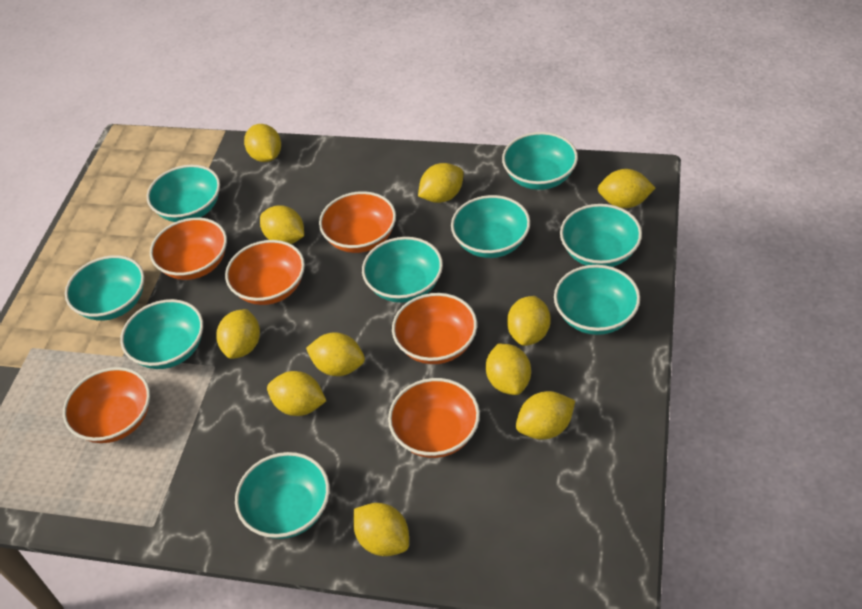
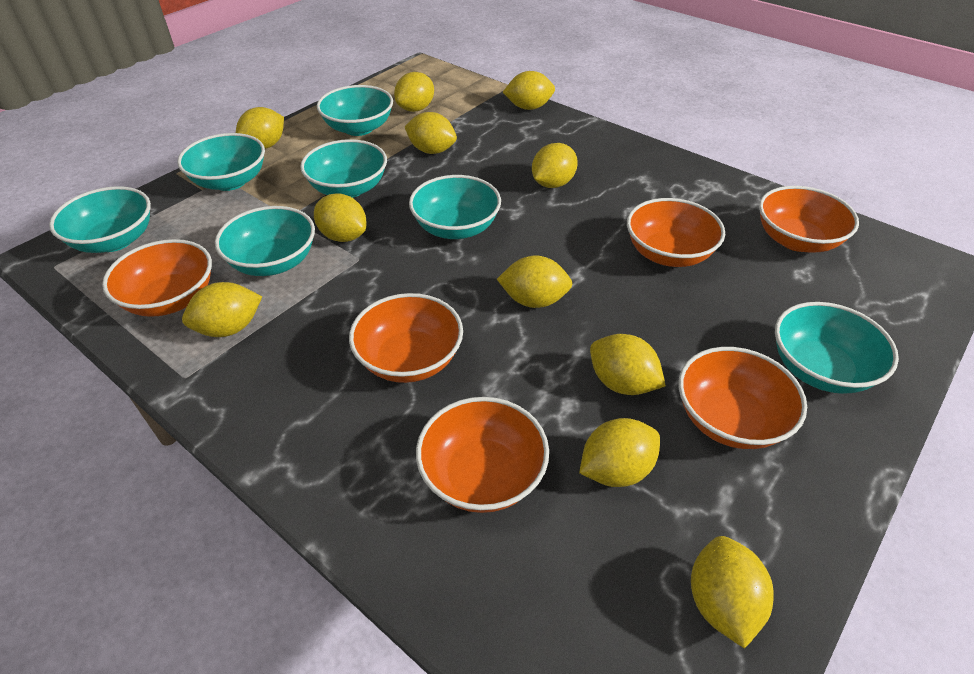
turquoise bowl: [65,255,144,321] [120,299,203,369] [147,165,220,222] [235,452,330,539] [362,237,443,303] [451,195,530,258] [502,132,578,190] [554,265,640,335] [560,204,642,267] = 9 -> [49,186,151,253] [177,133,265,191] [215,206,315,276] [300,139,387,198] [317,85,393,136] [409,175,501,239] [775,302,899,394] = 7

